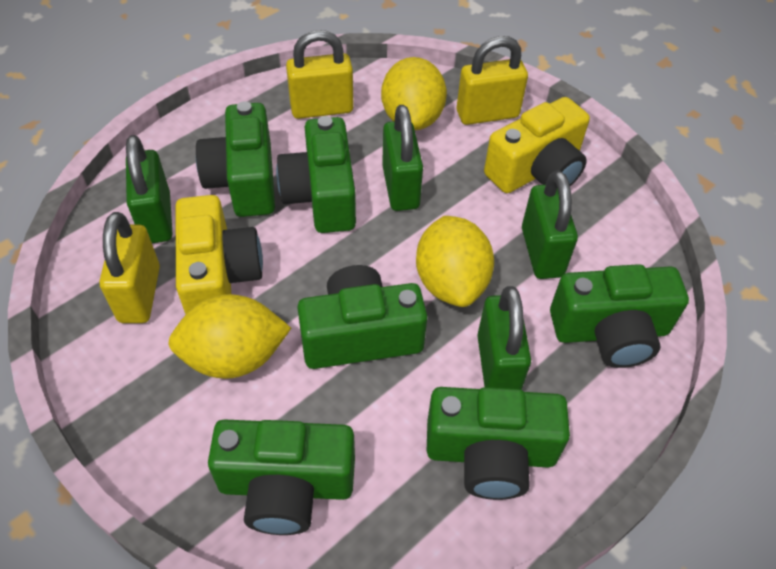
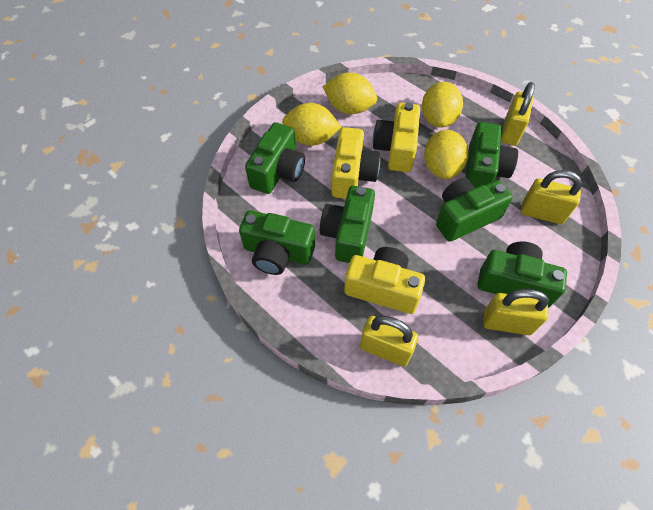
green padlock: [126,135,173,243] [382,105,423,211] [477,286,531,390] [522,170,578,279] = 4 -> none = 0
yellow camera: [175,195,263,314] [484,97,590,193] = 2 -> [332,127,380,199] [344,247,425,314] [373,102,420,172] = 3
yellow lemon: [168,294,291,379] [381,57,447,130] [416,216,494,307] = 3 -> [282,103,342,146] [323,72,377,114] [422,82,463,128] [424,130,468,179] = 4
yellow padlock: [99,212,160,323] [286,30,353,119] [457,36,528,125] = 3 -> [360,316,418,366] [484,289,549,335] [501,82,535,146] [521,170,582,224] = 4

